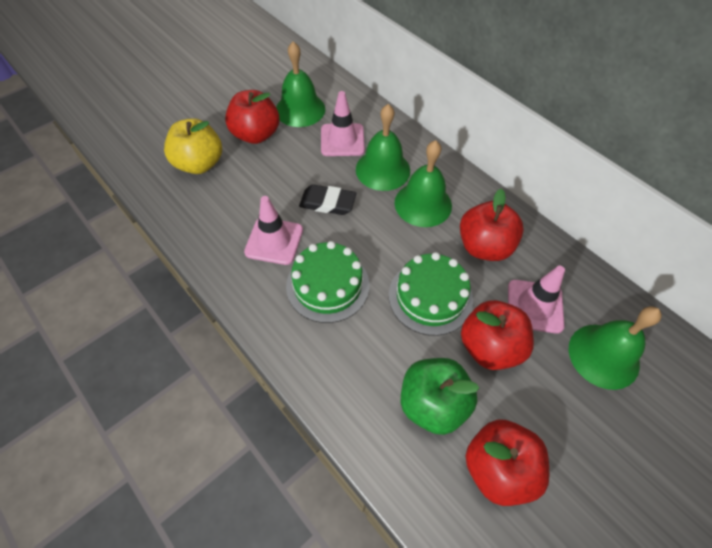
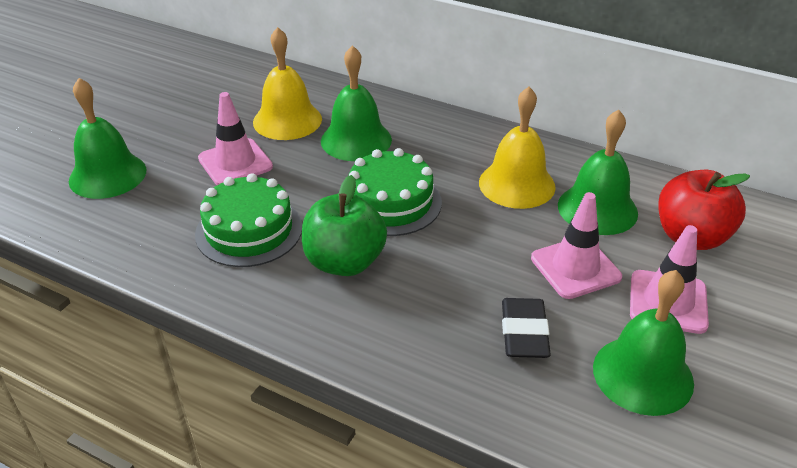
red apple: [225,90,279,144] [460,188,524,261] [461,300,534,370] [466,419,549,506] = 4 -> [658,170,750,250] = 1
yellow apple: [164,118,222,174] = 1 -> none = 0
yellow bell: none = 0 -> [253,27,322,140] [479,87,556,209] = 2

